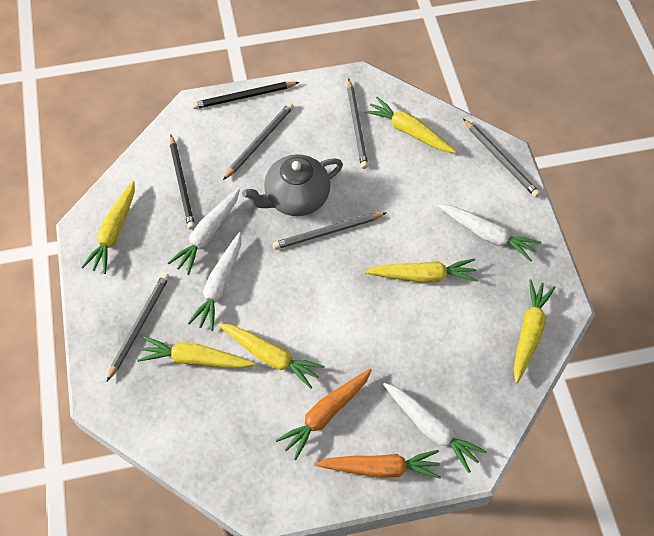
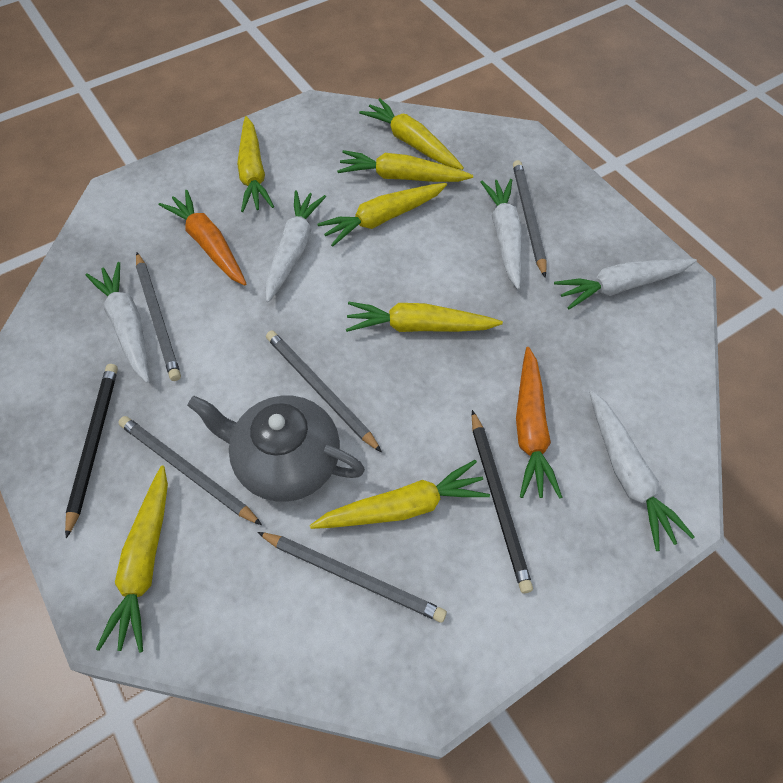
white carrot: [168,188,240,275] [188,232,241,331] [383,383,487,473] [437,204,541,262] = 4 -> [86,262,149,383] [265,190,326,303] [480,179,522,289] [554,258,697,309] [589,391,695,551] = 5
yellow carrot: [81,181,135,274] [138,336,256,368] [218,323,325,389] [364,97,456,153] [365,258,478,283] [514,279,556,384] = 6 -> [96,465,168,653] [237,116,274,212] [310,460,490,529] [317,183,447,247] [337,150,473,182] [346,302,503,332] [359,98,464,170] = 7

